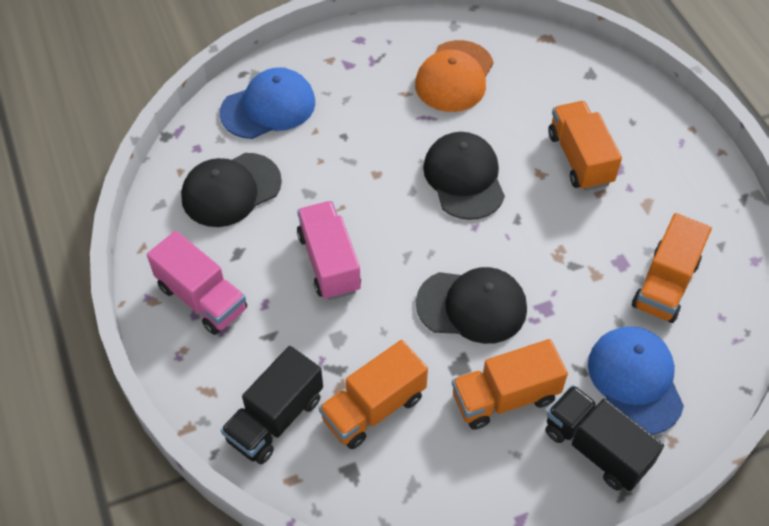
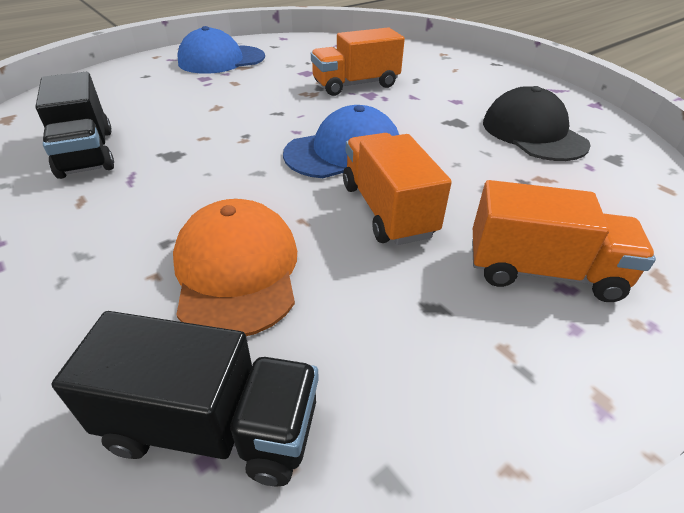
black cap: [181,153,282,227] [416,267,527,344] [423,132,505,220] = 3 -> [483,86,591,161] = 1
orange truck: [319,340,428,449] [452,339,568,430] [548,101,622,191] [632,213,712,323] = 4 -> [311,27,405,96] [343,133,452,245] [472,180,656,302] = 3
pink truck: [147,231,247,335] [297,201,361,300] = 2 -> none = 0

